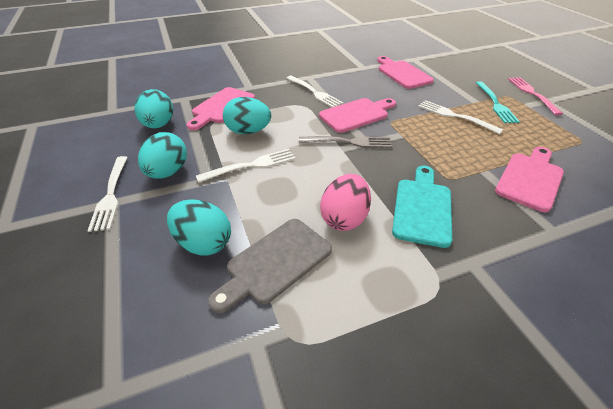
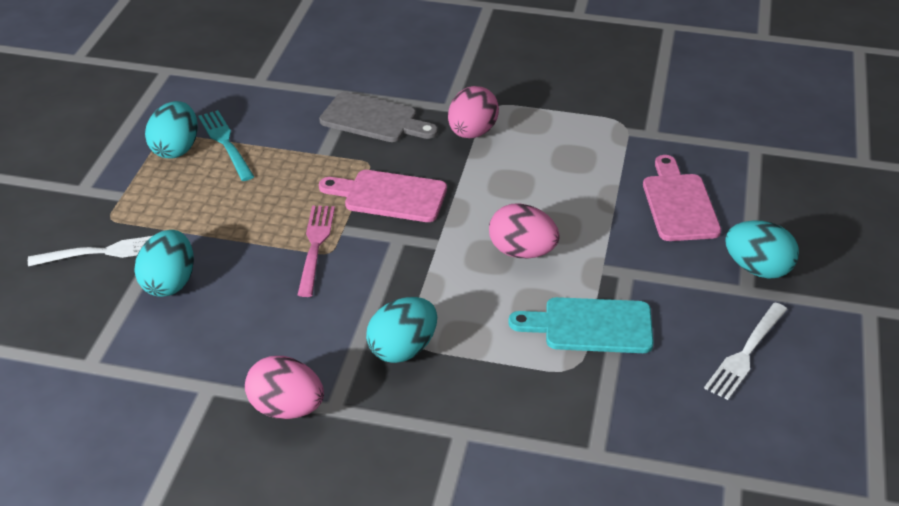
grey fork: [299,136,392,148] = 1 -> none = 0
pink cutting board: [187,87,255,130] [319,98,396,133] [377,56,434,89] [495,147,564,212] = 4 -> [319,170,447,222] [643,155,721,241] = 2
pink egg: [320,174,371,231] = 1 -> [245,356,324,419] [448,86,499,138] [489,203,560,258] = 3
white fork: [87,156,128,232] [196,149,296,183] [286,76,343,107] [418,100,503,134] = 4 -> [28,236,152,266] [704,303,787,400] = 2

